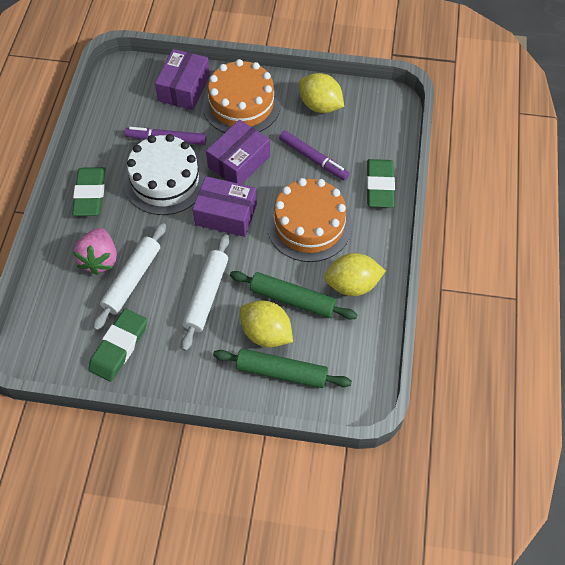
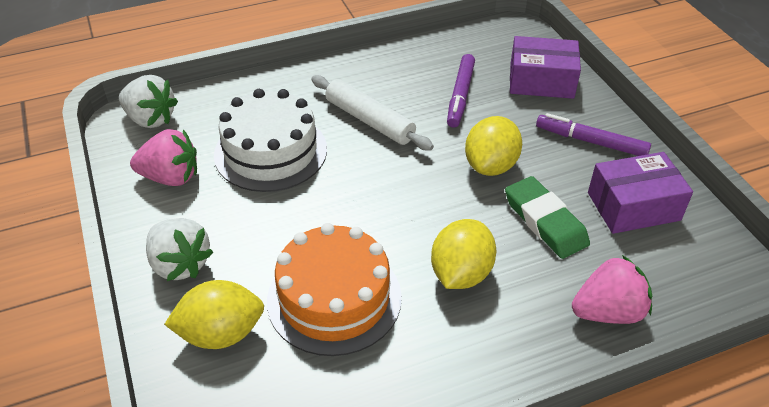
green eraser: [72,167,105,216] [88,309,147,382] [366,159,395,208] = 3 -> [505,176,590,259] = 1
green rolling pin: [213,349,352,388] [230,271,358,320] = 2 -> none = 0
orange cake: [203,59,281,133] [267,178,352,262] = 2 -> [267,223,402,356] = 1
pink strawberry: [73,228,117,275] = 1 -> [130,129,197,186] [572,255,652,324] = 2
purple box: [155,49,210,110] [193,176,257,237] [206,120,270,184] = 3 -> [510,36,581,99] [588,152,693,234] = 2
white rolling pin: [93,223,166,330] [181,234,229,351] = 2 -> [311,75,434,151] = 1
white strawberry: none = 0 -> [119,75,178,128] [146,218,213,281] = 2

